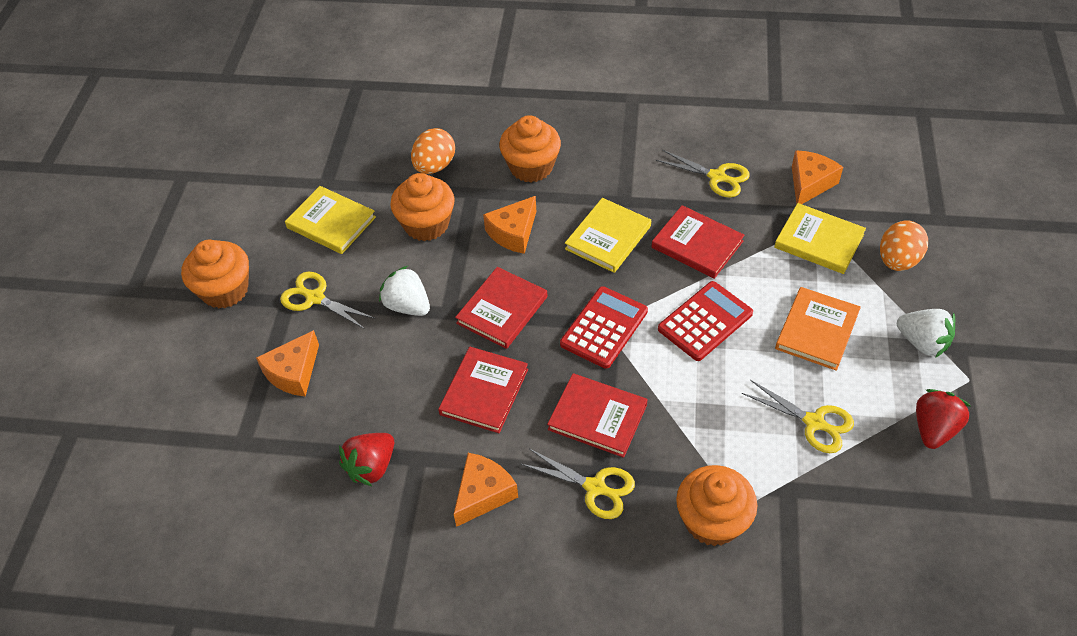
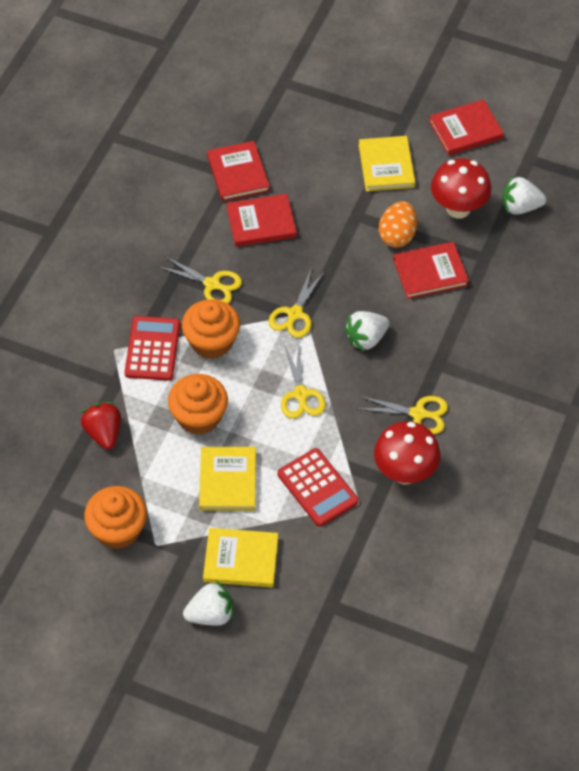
orange book: [775,287,861,371] = 1 -> none = 0
orange cheese: [256,330,319,397] [454,453,518,527] [483,196,536,254] [792,150,843,205] = 4 -> none = 0
orange cupcake: [181,240,249,308] [390,173,455,241] [499,115,561,182] [676,465,757,546] = 4 -> [84,486,147,549] [168,374,228,435] [182,299,240,359] = 3
orange egg: [411,128,455,174] [880,220,928,271] = 2 -> [379,201,417,248] = 1
red mushroom: none = 0 -> [374,421,441,484] [431,158,491,219] = 2
red strawberry: [339,433,394,486] [916,389,972,449] = 2 -> [81,402,121,449] = 1
white strawberry: [379,266,430,316] [897,309,955,358] = 2 -> [183,581,233,626] [344,311,389,351] [502,176,546,215] = 3

